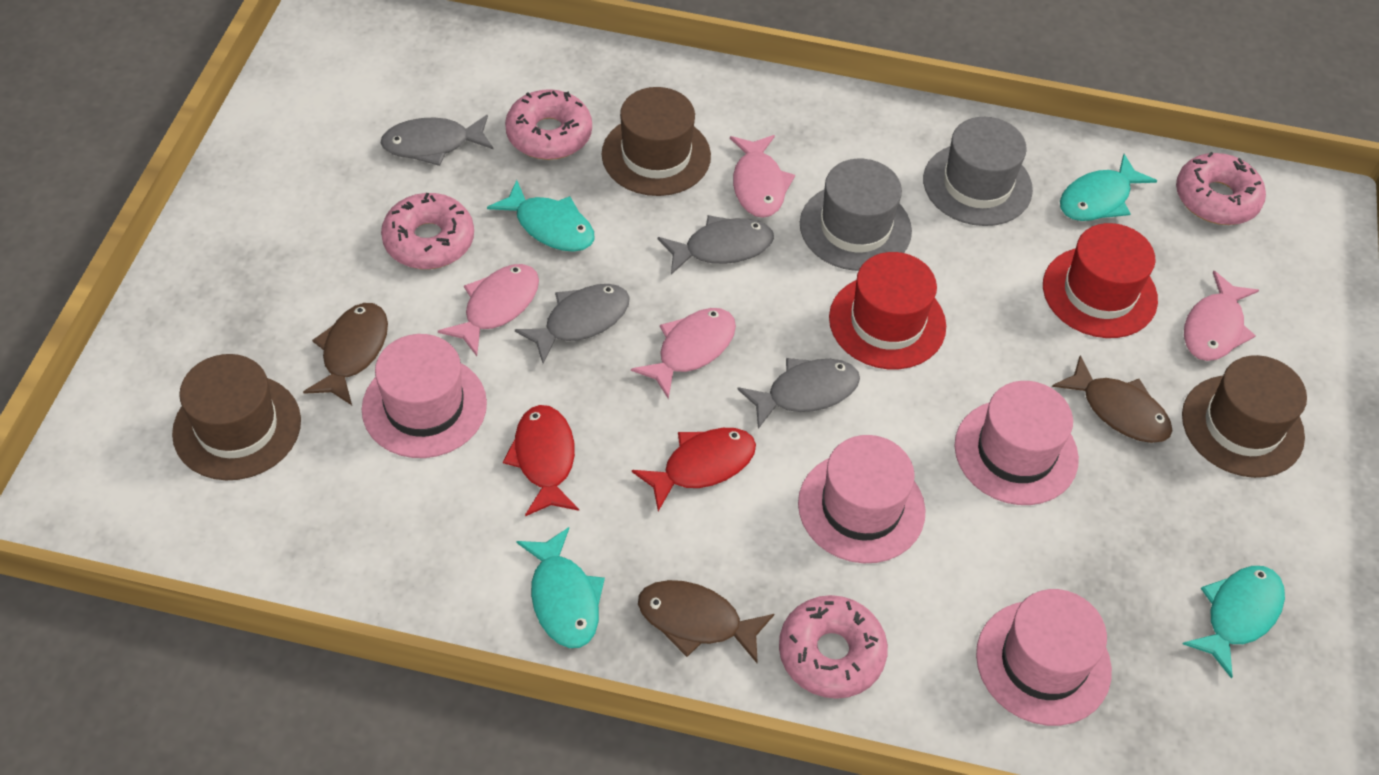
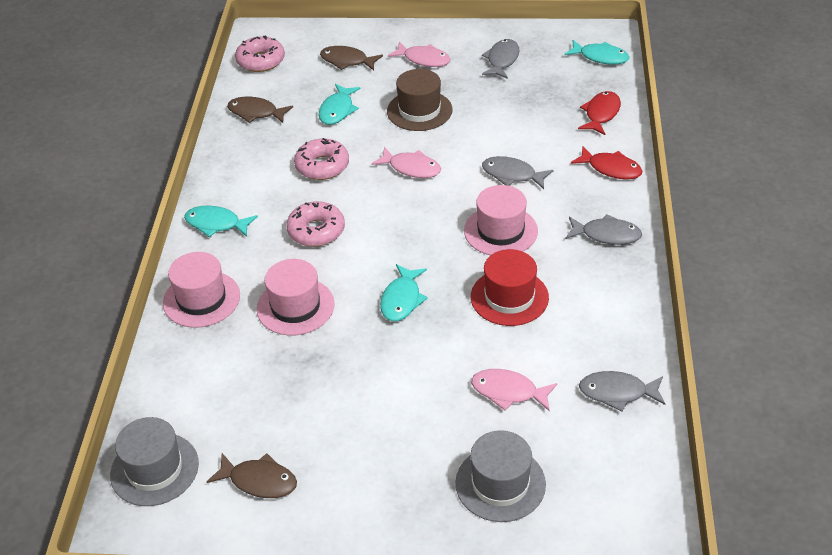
brown hat: [172,354,301,480] [602,87,711,196] [1182,355,1307,478] = 3 -> [387,69,453,131] = 1
pink donut: [381,193,474,269] [505,89,592,160] [779,595,888,699] [1176,152,1266,225] = 4 -> [235,35,285,72] [286,201,345,247] [294,138,349,180] = 3
pink fish: [438,264,539,356] [631,308,736,399] [730,135,795,218] [1184,271,1259,361] = 4 -> [371,147,441,178] [388,42,451,67] [471,369,557,411] = 3
pink hat: [362,334,487,458] [798,435,926,563] [954,381,1079,505] [976,589,1112,726] = 4 -> [163,252,240,328] [257,259,335,336] [464,185,538,255] = 3
red hat: [829,252,946,369] [1043,223,1158,338] = 2 -> [471,249,549,326] = 1

